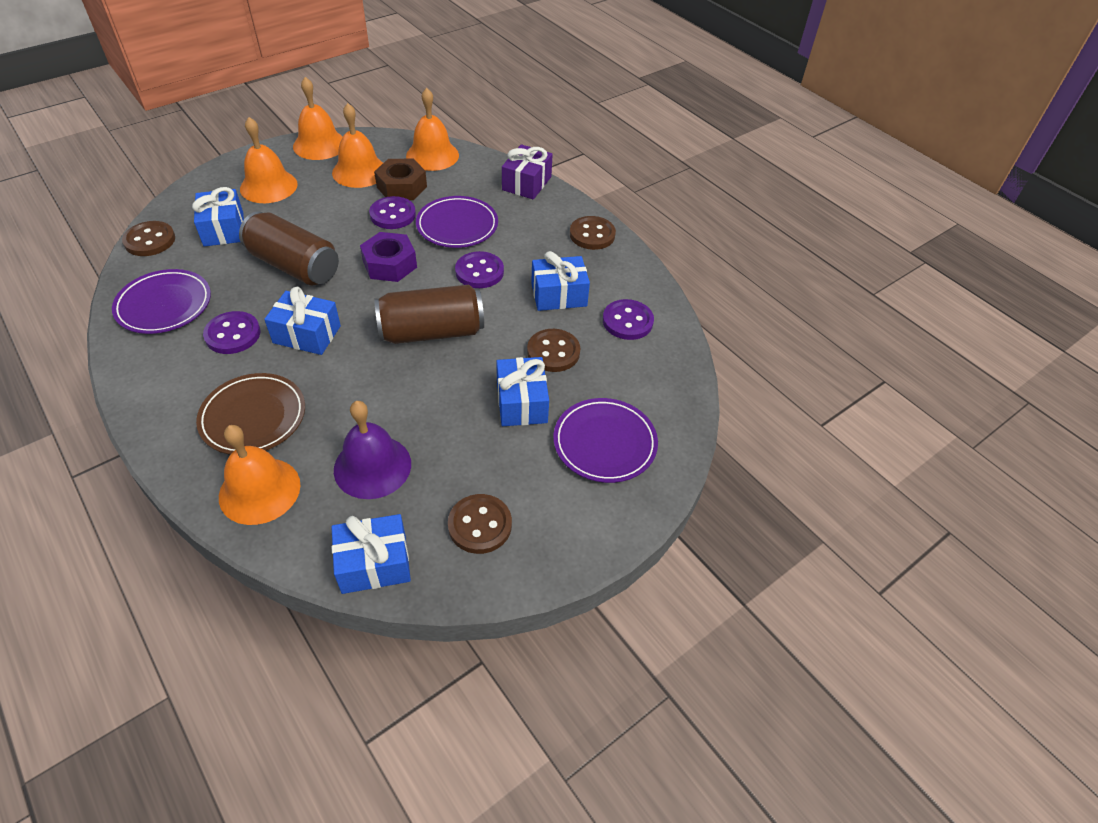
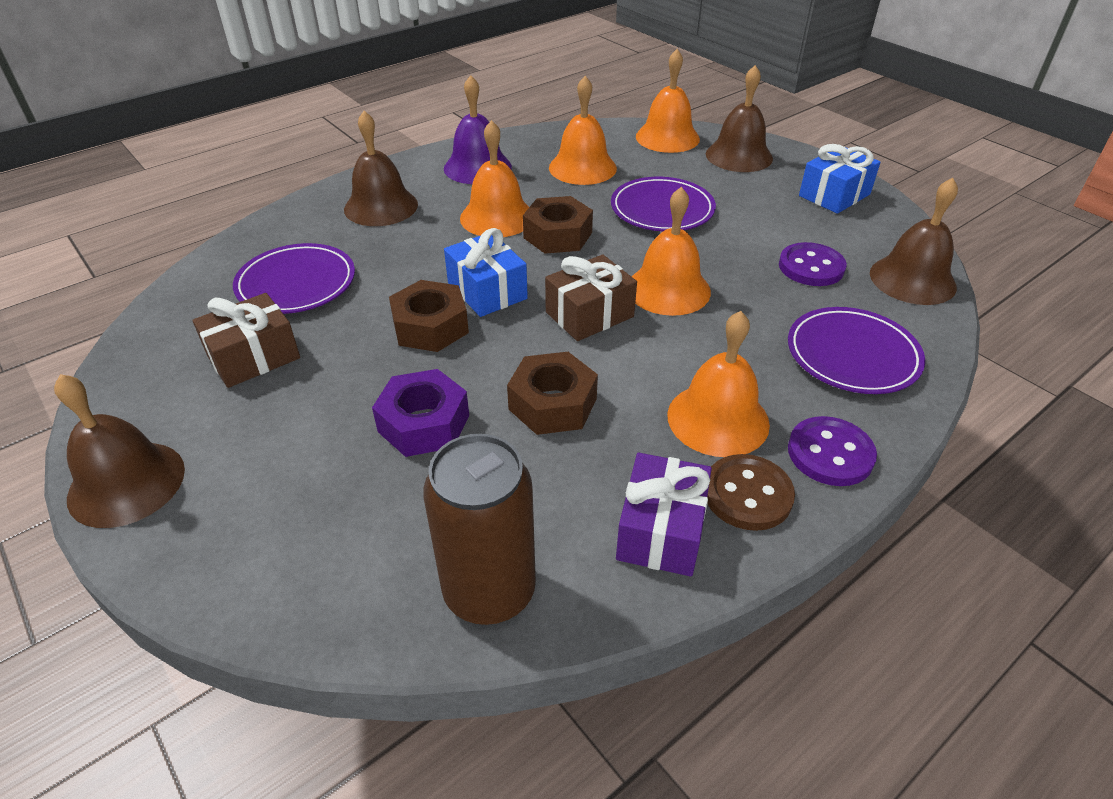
blue gift: [192,187,244,247] [264,287,341,355] [332,514,411,594] [496,357,549,426] [531,251,590,311] = 5 -> [444,228,528,317] [799,144,881,214] = 2
brown bell: none = 0 -> [54,374,185,528] [344,111,418,226] [706,65,773,172] [870,178,958,305] = 4
brown button: [122,221,175,256] [448,494,512,554] [527,329,580,372] [570,216,616,250] = 4 -> [707,454,795,531] = 1
brown can: [239,211,339,285] [374,285,484,344] = 2 -> [423,434,536,625] = 1
brown gift: none = 0 -> [193,293,300,388] [545,254,637,341] = 2
brown nut: [374,159,427,200] = 1 -> [389,280,469,352] [507,352,598,435] [523,196,593,254] = 3
brown plate: [196,373,305,455] = 1 -> none = 0
purple button: [203,311,260,354] [369,196,416,229] [455,251,504,288] [603,299,654,340] = 4 -> [779,242,847,286] [788,416,877,486] = 2

